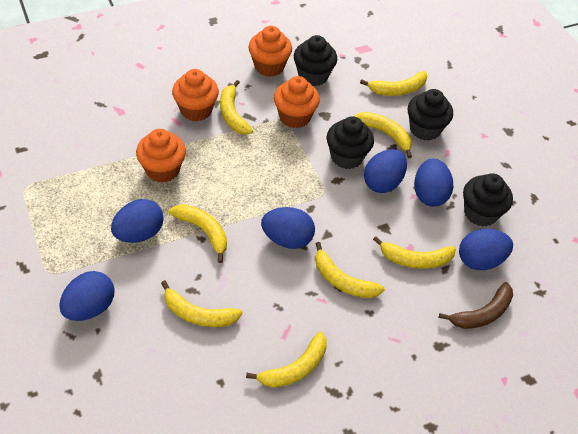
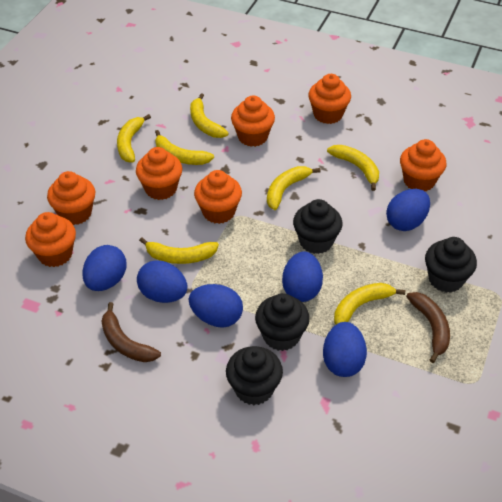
brown banana: [439,282,513,329] = 1 -> [101,302,161,362] [406,292,450,363] = 2
orange cupcake: [136,129,186,183] [172,69,219,121] [249,26,292,77] [274,76,320,128] = 4 -> [25,212,76,267] [47,171,95,225] [136,147,182,200] [194,170,242,224] [231,96,275,147] [308,74,351,124] [400,139,446,191] = 7
yellow banana: [161,280,243,327] [168,204,227,263] [220,80,253,135] [246,332,327,388] [315,242,385,298] [353,112,412,158] [360,71,427,96] [373,236,456,269] = 8 -> [117,114,151,162] [139,237,219,264] [155,130,214,165] [190,93,229,138] [267,166,321,210] [327,145,379,191] [334,283,405,325] = 7

